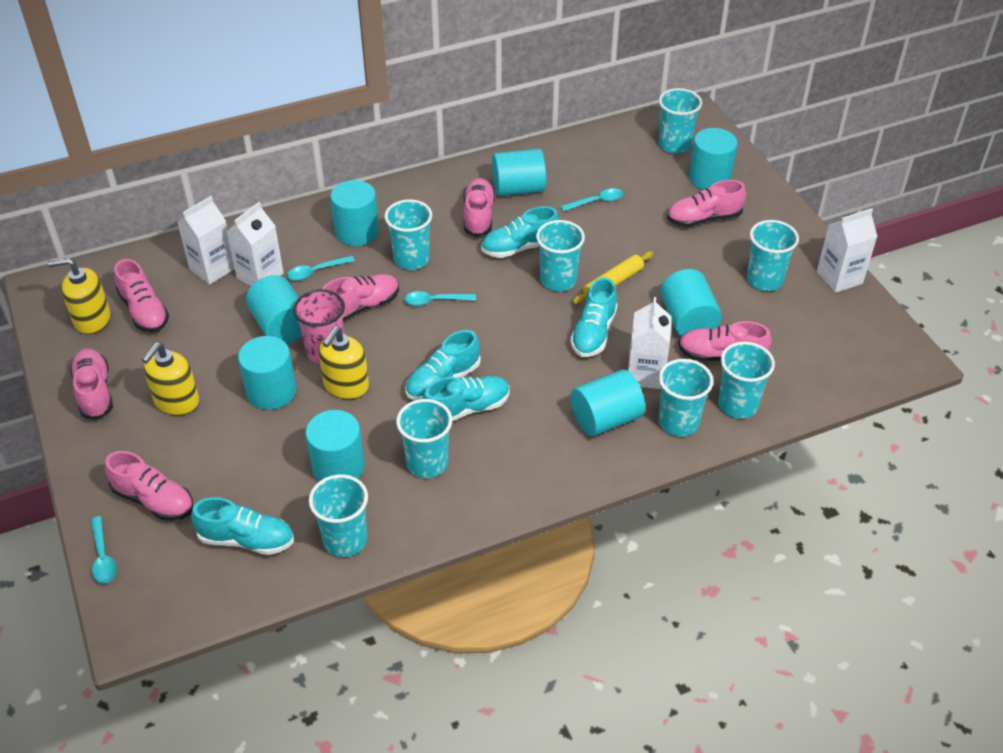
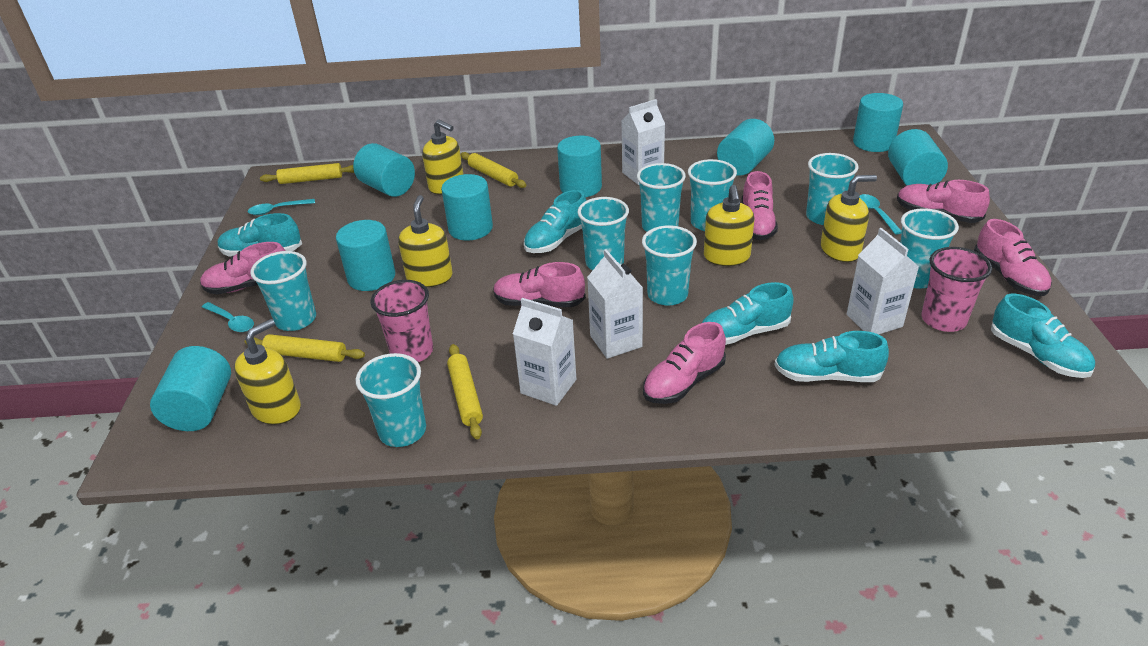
pink cup: [293,289,345,364] = 1 -> [370,280,433,362] [921,247,992,332] = 2
pink shoe: [70,348,113,420] [105,451,193,521] [114,259,169,332] [322,274,399,321] [464,178,495,237] [667,180,746,227] [678,321,772,361] = 7 -> [200,242,286,294] [493,262,586,307] [643,322,726,404] [742,171,778,240] [897,180,990,223] [974,219,1052,296] = 6
turquoise spoon: [91,516,117,583] [287,256,355,281] [404,291,476,306] [560,188,624,211] = 4 -> [202,302,254,332] [248,199,315,215] [859,194,902,235] = 3
yellow rolling pin: [572,251,654,304] = 1 -> [245,334,365,362] [260,163,354,184] [447,344,483,439] [461,152,527,188] = 4
yellow soap dispenser: [48,258,110,334] [142,343,199,415] [318,327,369,399] = 3 -> [234,319,301,425] [398,195,453,287] [422,119,463,194] [704,185,754,266] [821,175,877,262] = 5

